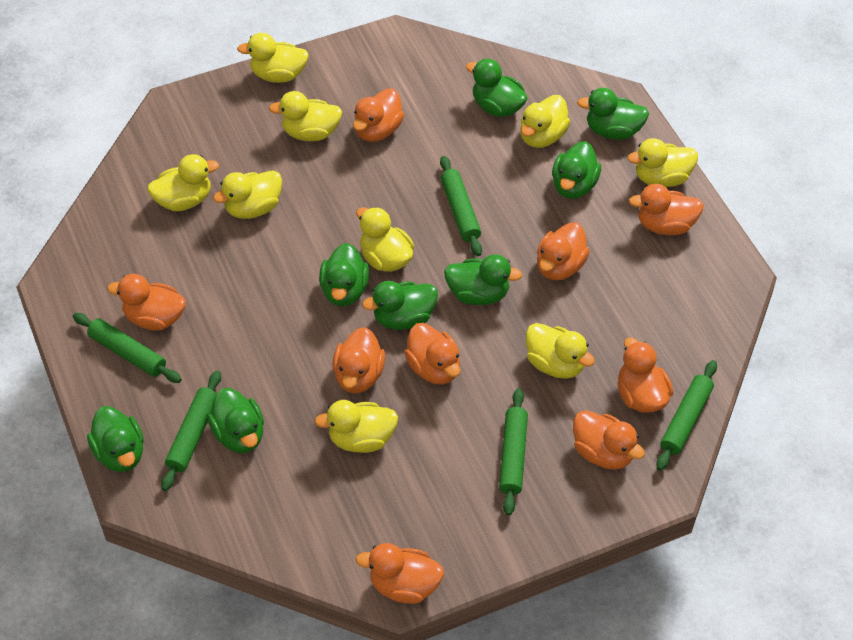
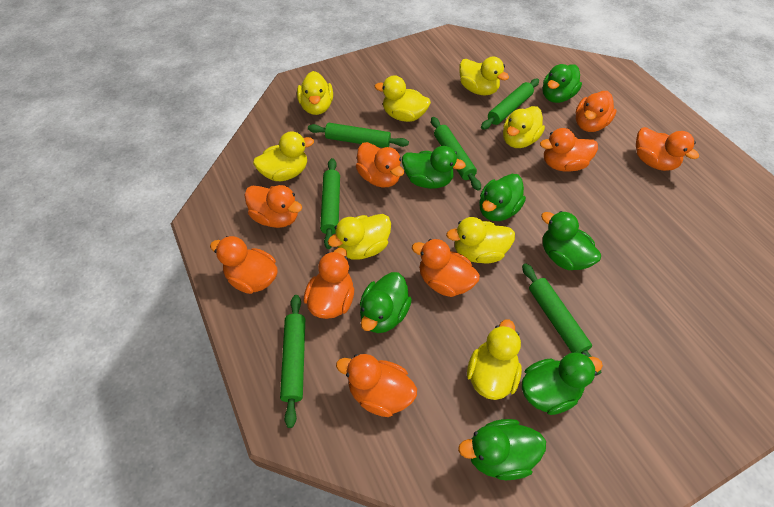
green duck: [87,406,144,472] [208,388,264,453] [319,243,369,306] [362,281,438,330] [444,254,522,305] [466,59,527,117] [552,141,601,199] [577,88,649,140] = 8 -> [360,272,412,333] [402,146,466,189] [458,419,546,480] [479,174,526,221] [522,352,603,415] [541,211,601,270] [543,64,582,103] = 7
green rolling pin: [73,313,182,383] [161,371,221,491] [440,156,482,256] [499,388,528,516] [656,360,717,471] = 5 -> [280,295,305,428] [308,123,409,148] [320,158,340,249] [431,117,481,191] [481,79,539,130] [522,263,602,375] = 6
yellow duck: [147,154,219,211] [213,170,282,219] [237,33,309,83] [269,91,342,141] [315,400,398,453] [356,207,414,272] [520,95,570,148] [526,323,595,379] [627,138,698,187] = 9 -> [253,132,314,181] [297,71,333,115] [328,214,391,260] [375,75,431,122] [446,217,515,264] [459,56,509,96] [467,319,522,400] [503,106,545,148] = 8

